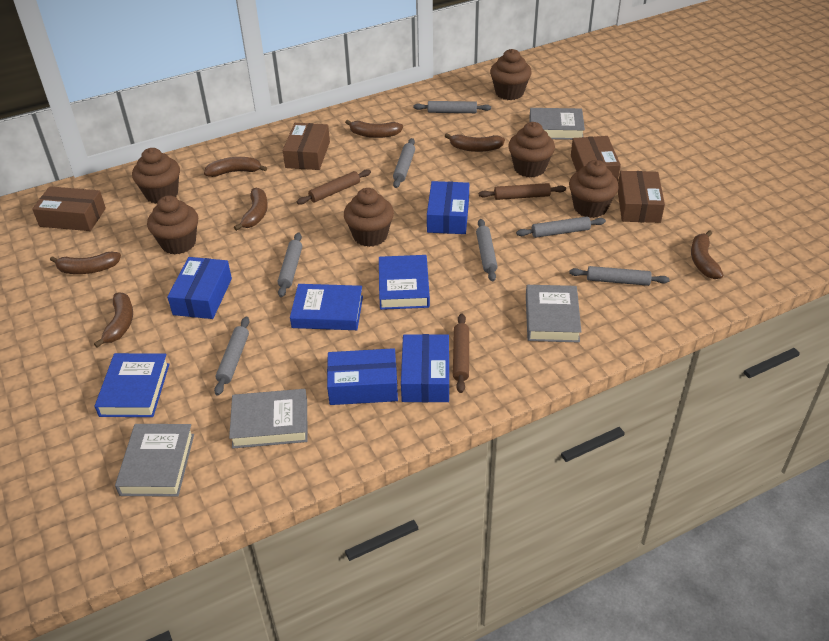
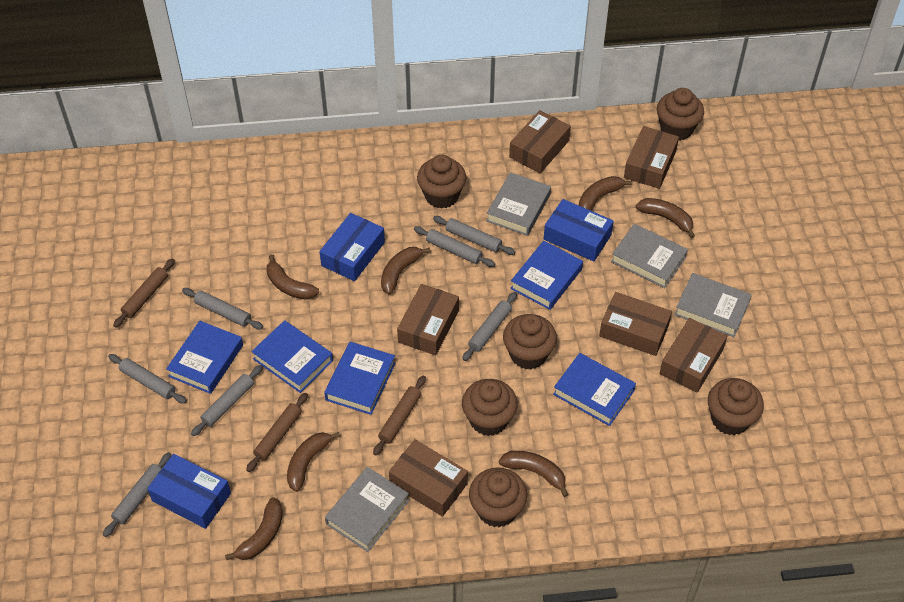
blue book: [95,353,169,417] [290,284,363,330] [379,255,430,310] = 3 -> [166,321,243,394] [251,320,333,393] [324,342,396,415] [510,241,583,310] [553,353,636,426] = 5
blue box: [167,257,232,319] [327,348,398,405] [401,334,449,402] [427,181,469,234] = 4 -> [147,454,231,529] [319,213,385,281] [544,199,614,262] = 3
brown box: [32,186,106,231] [283,123,330,170] [571,136,621,181] [618,171,665,223] = 4 -> [389,439,468,517] [397,284,459,355] [509,110,571,173] [599,292,672,356] [624,126,679,189] [659,318,727,393] = 6

